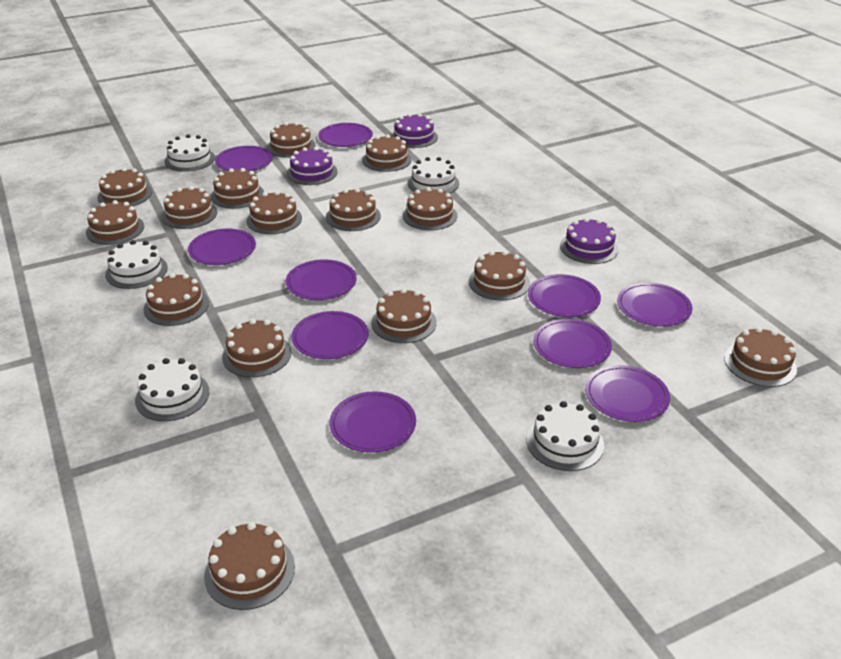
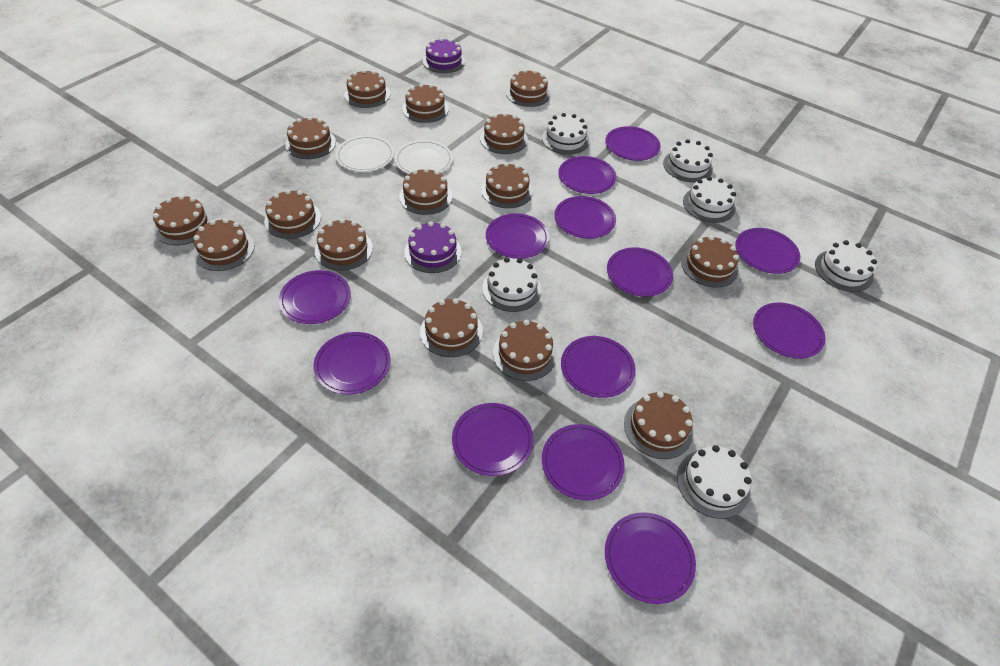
purple cake: [287,147,338,185] [391,113,438,148] [560,218,619,264] = 3 -> [404,221,462,273] [423,38,465,73] = 2
purple plate: [188,228,256,265] [215,146,273,171] [286,259,356,300] [291,311,369,359] [318,123,373,147] [330,391,416,453] [528,274,601,317] [533,319,612,368] [585,365,670,422] [617,283,692,327] = 10 -> [279,270,351,324] [313,332,391,395] [452,403,533,476] [486,213,549,259] [542,424,625,501] [554,196,616,239] [558,156,616,194] [561,336,635,398] [605,126,661,161] [605,512,696,604] [607,247,673,297] [735,228,800,274] [753,302,825,359] = 13
white cake: [105,240,168,289] [135,358,209,421] [165,134,215,172] [408,157,459,193] [527,401,604,471] = 5 -> [482,257,542,312] [542,113,590,154] [663,139,713,182] [677,445,752,519] [683,176,736,223] [815,240,877,292] = 6
white plate: none = 0 -> [336,135,394,172] [395,140,453,174] = 2

